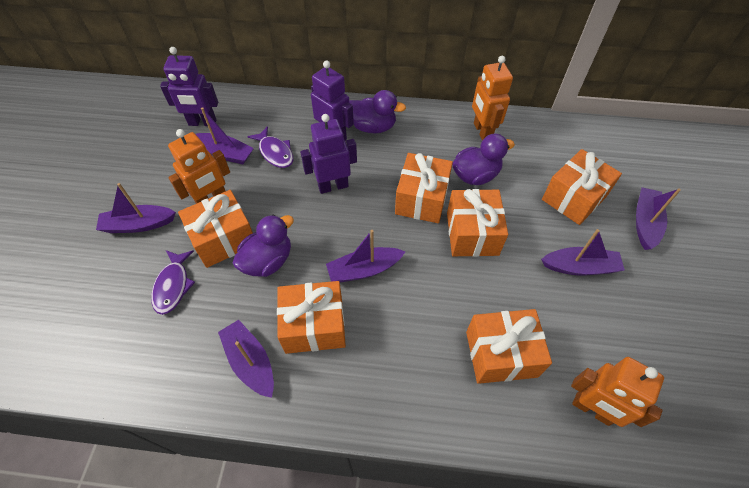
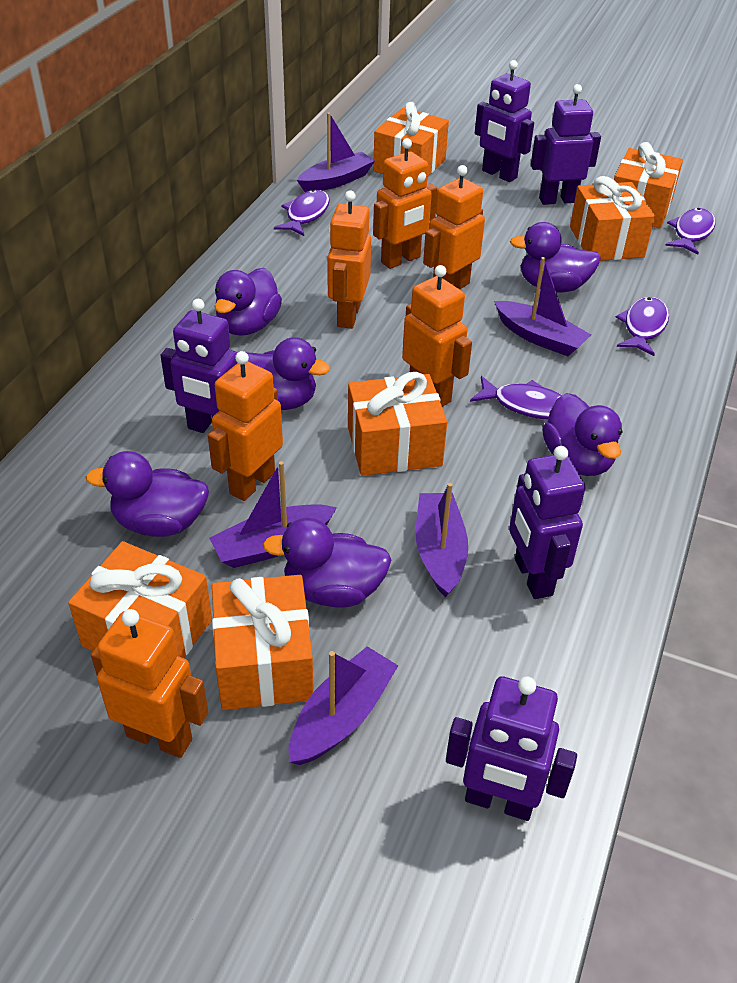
orange robot: [168,129,230,204] [472,56,513,141] [571,357,664,427] = 3 -> [91,609,209,758] [208,351,283,501] [327,190,371,329] [373,138,438,269] [402,265,472,407] [423,165,485,289] = 6
purple boat: [96,183,176,233] [196,107,254,164] [218,320,274,398] [326,230,405,283] [541,229,625,275] [636,187,681,250] = 6 -> [209,461,337,568] [289,646,398,765] [297,112,375,192] [416,483,468,597] [494,257,591,356] = 5
purple duck: [233,215,294,277] [349,90,406,133] [452,134,515,185] = 3 -> [86,451,209,537] [214,268,282,336] [237,337,330,410] [263,518,391,608] [510,222,601,292] [542,393,623,476] = 6
purple fish: [151,250,195,315] [247,126,293,168] = 2 -> [274,190,330,236] [470,376,562,419] [615,297,669,356] [665,208,716,255] = 4
purple robot: [160,47,218,126] [300,114,357,194] [311,61,354,141] = 3 -> [160,299,237,433] [446,676,577,821] [475,60,534,182] [509,446,585,599] [531,84,601,205] = 5

